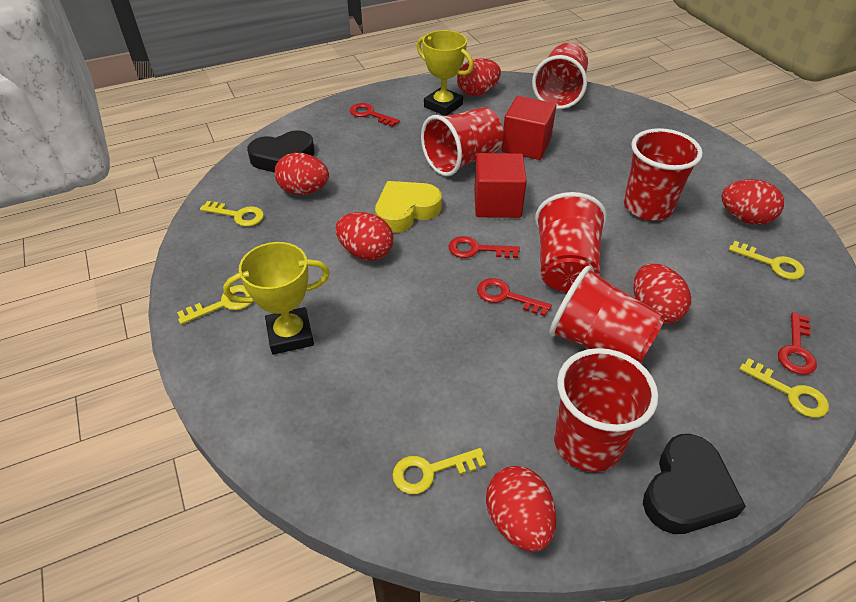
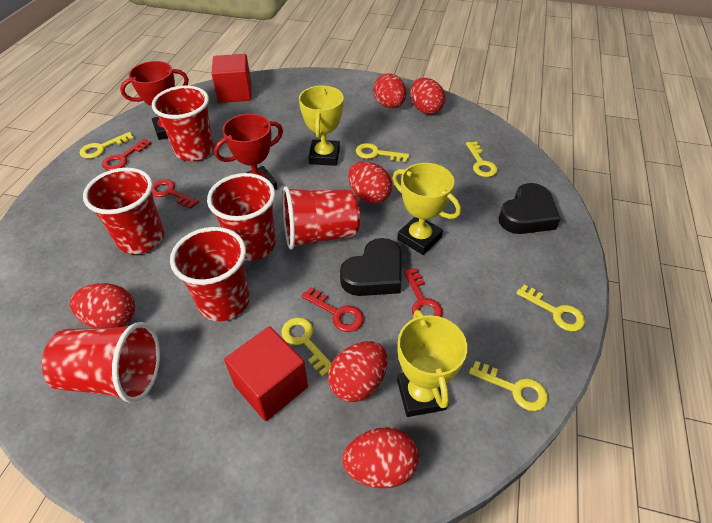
red trophy: none = 0 -> [120,61,189,140] [214,114,283,190] = 2
yellow heart: [375,181,442,233] = 1 -> none = 0
yellow key: [177,285,251,325] [200,201,264,227] [392,448,486,494] [729,241,805,280] [739,358,829,418] = 5 -> [80,132,134,159] [281,317,332,377] [356,143,409,162] [466,141,498,177] [469,361,548,411] [516,284,585,331] = 6
yellow trophy: [223,242,330,355] [417,30,473,116] = 2 -> [299,86,344,166] [393,163,461,255] [397,310,467,417] = 3

